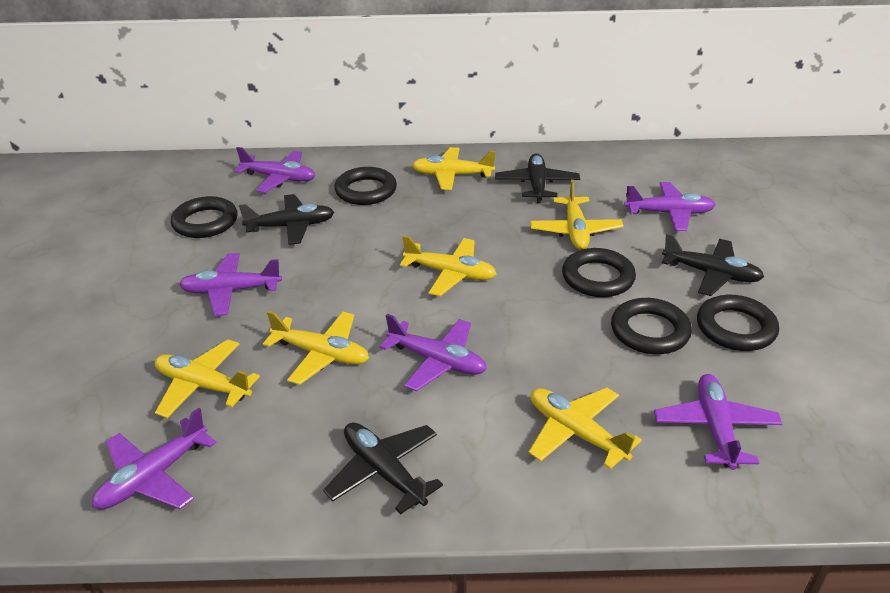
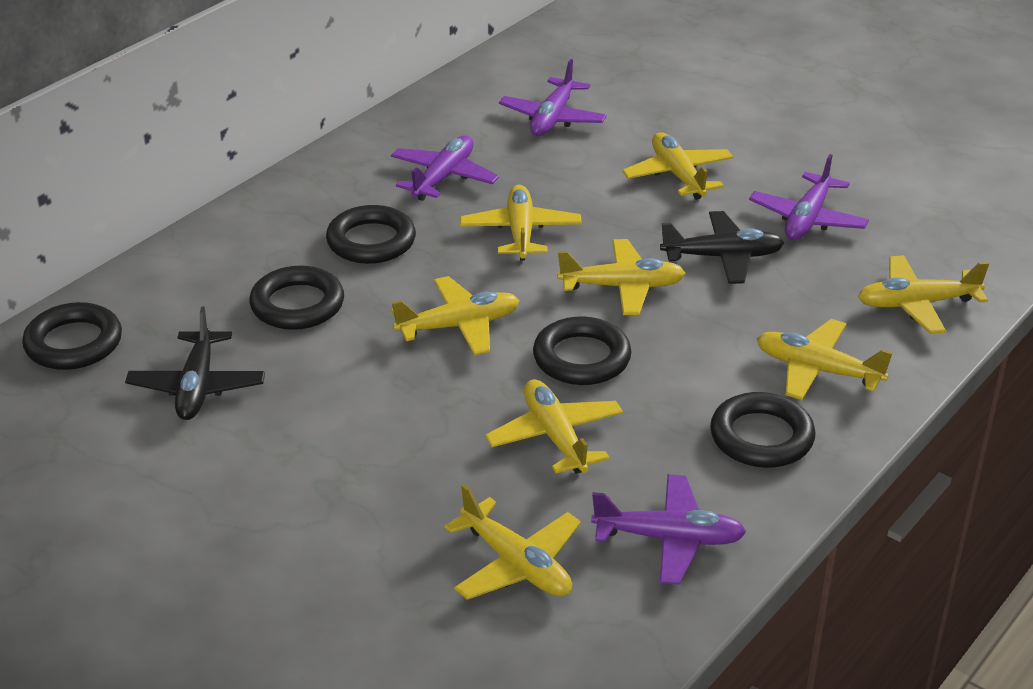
black plane: [239,194,334,245] [323,423,443,514] [495,153,580,203] [662,233,764,296] = 4 -> [125,307,265,420] [660,211,785,284] = 2
purple plane: [92,408,217,509] [179,253,282,316] [235,147,315,193] [380,314,487,391] [624,182,716,231] [654,374,782,470] = 6 -> [391,136,499,201] [499,59,607,136] [591,474,746,585] [749,154,869,240] = 4
yellow plane: [155,339,260,418] [263,311,369,385] [400,235,497,296] [412,147,496,190] [529,388,642,469] [530,180,624,250] = 6 -> [391,276,520,355] [444,484,581,600] [460,185,582,260] [485,379,623,474] [557,239,685,315] [622,132,733,200] [757,319,893,400] [858,255,989,334] = 8

